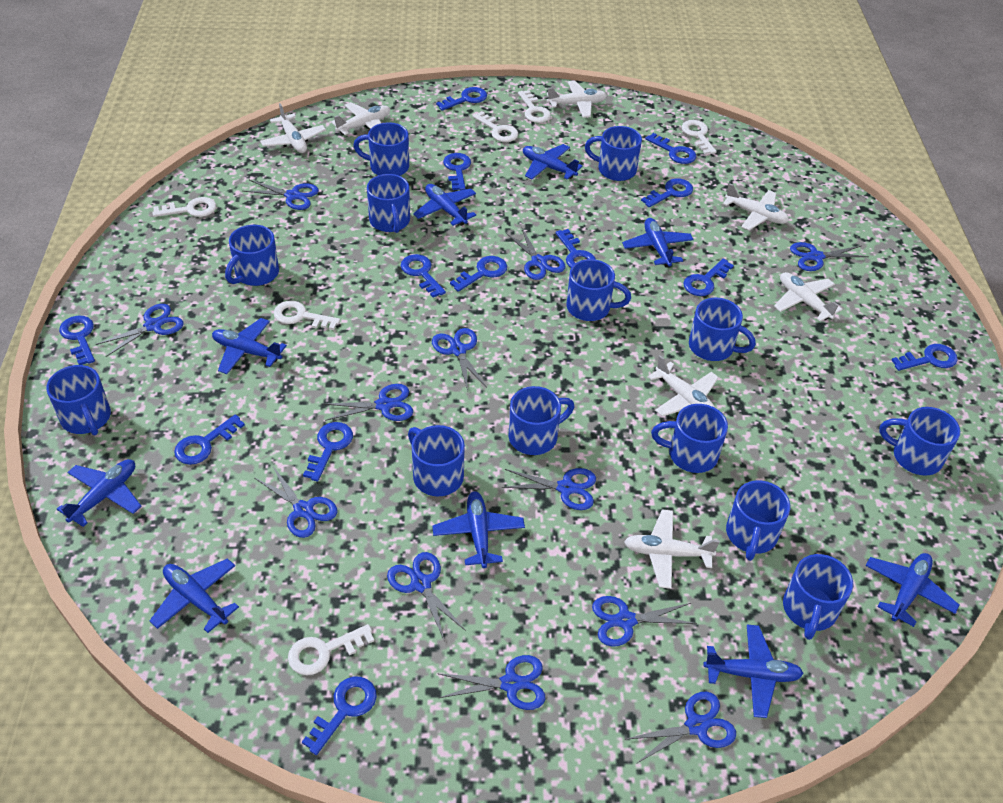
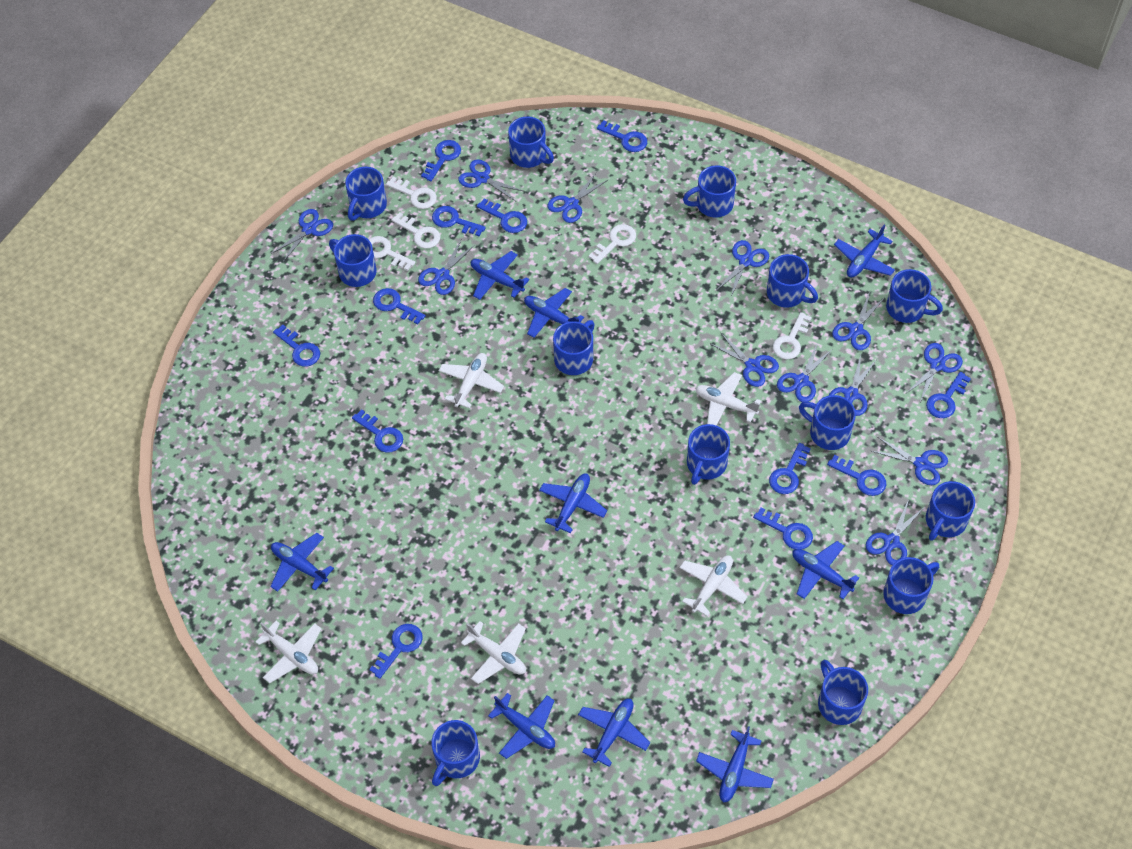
blue key: [59,316,95,365] [174,414,245,465] [302,677,377,755] [303,422,353,482] [401,254,446,297] [436,87,487,111] [443,153,471,190] [450,256,507,292] [556,229,596,268] [641,178,693,207] [645,133,696,164] [683,259,734,296] [891,344,958,371] = 13 -> [273,325,320,367] [352,409,403,453] [369,624,423,679] [373,288,426,324] [421,140,461,181] [432,206,486,237] [477,198,527,233] [597,120,647,152] [753,507,813,550] [769,443,811,494] [827,455,886,496] [926,372,971,418] = 12
white key: [152,197,216,217] [274,300,340,330] [288,624,374,675] [472,111,518,142] [518,90,551,123] [681,120,717,154] = 6 -> [369,236,415,271] [386,176,437,209] [391,212,441,249] [589,224,636,264] [773,312,812,360] = 5
white plane: [260,103,326,153] [331,102,390,135] [547,81,607,118] [624,509,720,589] [648,355,719,417] [723,183,789,230] [774,272,842,322] = 7 -> [256,621,322,683] [439,353,504,409] [461,621,526,684] [680,555,747,617] [695,372,761,426] = 5

